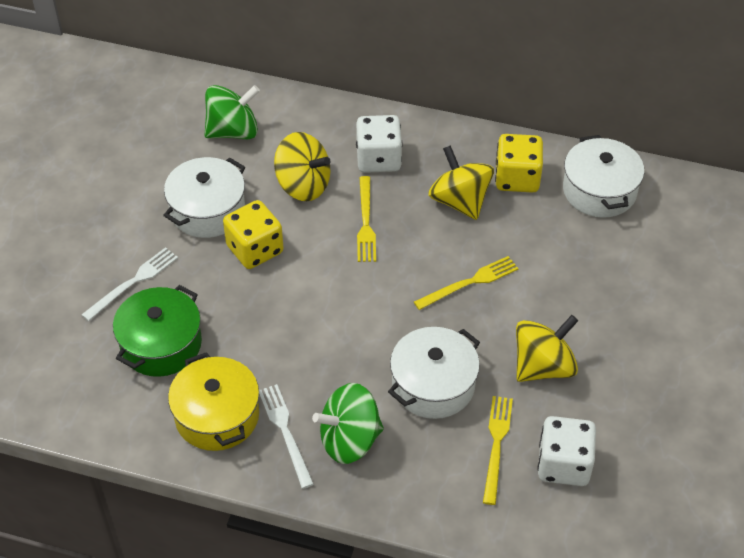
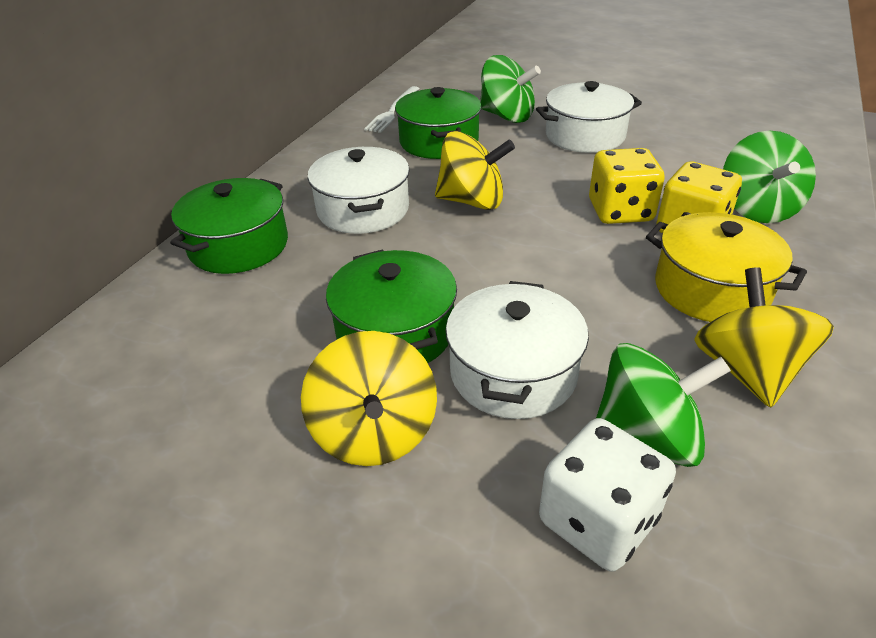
green pot: [113,285,202,377] = 1 -> [170,178,288,274] [326,249,457,363] [395,87,481,159] = 3
green spinning top: [205,85,260,139] [312,383,384,464] = 2 -> [480,55,541,123] [596,343,731,467] [723,130,816,223] = 3
white dice: [356,115,403,173] [538,416,596,486] = 2 -> [539,418,676,572] = 1
white fork: [81,247,178,321] [259,384,314,489] = 2 -> [364,86,420,133] = 1
yellow fork: [357,176,376,262] [414,256,518,310] [483,396,513,505] = 3 -> none = 0

